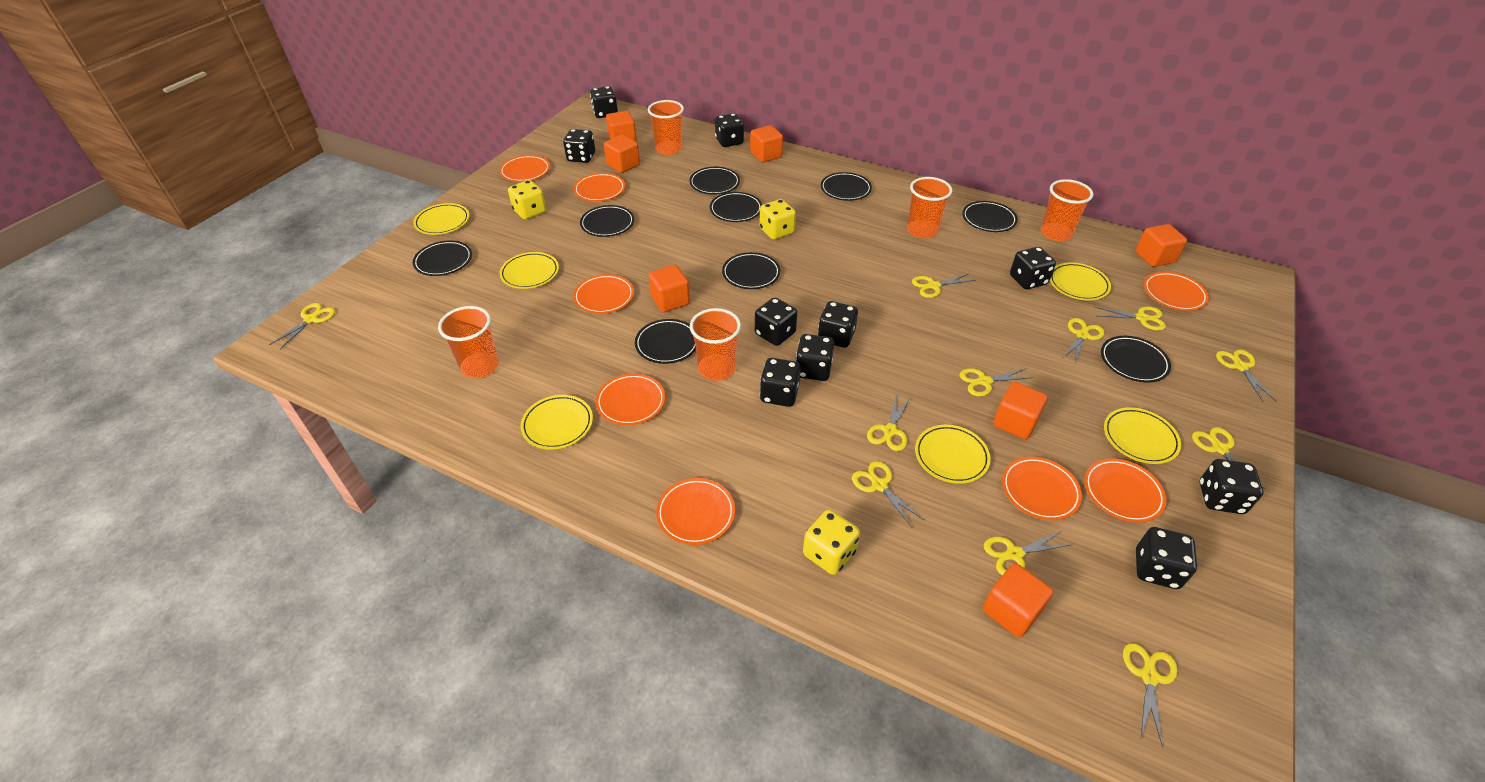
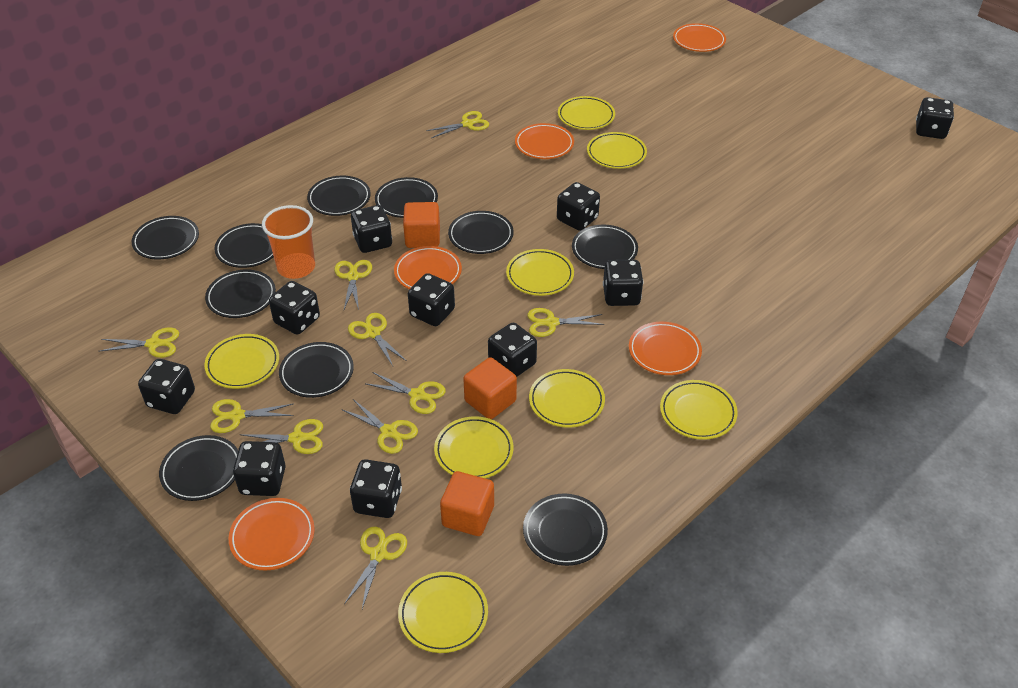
black plate: [413,240,472,276] [580,205,634,237] [635,319,696,364] [689,167,740,195] [710,192,762,222] [722,252,780,289] [821,172,872,201] [962,201,1018,232] [1101,336,1171,383] = 9 -> [132,216,199,259] [159,435,238,501] [205,269,276,318] [214,223,274,268] [279,342,354,398] [307,175,371,216] [375,177,438,218] [448,211,514,254] [523,494,608,566] [572,225,638,269] = 10
orange cube: [604,134,640,173] [606,111,637,141] [649,265,690,312] [750,125,783,162] [983,563,1053,637] [993,382,1048,439] [1135,224,1187,267] = 7 -> [403,202,440,248] [440,471,494,536] [463,357,517,419] = 3
orange cup: [438,306,499,378] [648,100,684,155] [690,308,741,381] [907,177,952,238] [1041,179,1094,241] = 5 -> [262,205,315,279] = 1
orange plate: [499,155,550,182] [573,274,634,314] [574,173,625,201] [596,373,665,425] [656,478,735,545] [1002,457,1082,520] [1084,458,1166,523] [1144,272,1209,311] = 8 -> [228,498,315,571] [394,246,462,289] [515,123,574,159] [629,322,702,375] [673,23,726,52] = 5
yellow dice: [508,180,546,220] [760,199,796,240] [803,510,860,575] = 3 -> none = 0
yellow plate: [413,203,469,235] [499,252,559,289] [520,395,593,450] [915,425,991,484] [1050,262,1111,301] [1104,407,1181,464] = 6 -> [204,334,279,389] [398,572,488,653] [434,416,514,478] [506,249,574,296] [529,369,605,428] [558,96,615,130] [587,132,647,169] [660,380,738,440] = 8
yellow scissors: [269,303,335,349] [852,461,925,527] [867,393,911,451] [912,273,976,298] [960,368,1034,397] [984,531,1073,575] [1063,318,1105,365] [1096,307,1166,331] [1123,643,1178,748] [1192,427,1265,489] [1216,350,1276,402] = 11 -> [100,328,179,358] [210,399,294,433] [238,419,323,454] [334,260,372,310] [343,399,418,454] [344,527,407,609] [348,313,407,366] [366,372,446,414] [426,111,489,138] [527,308,604,337] = 10

